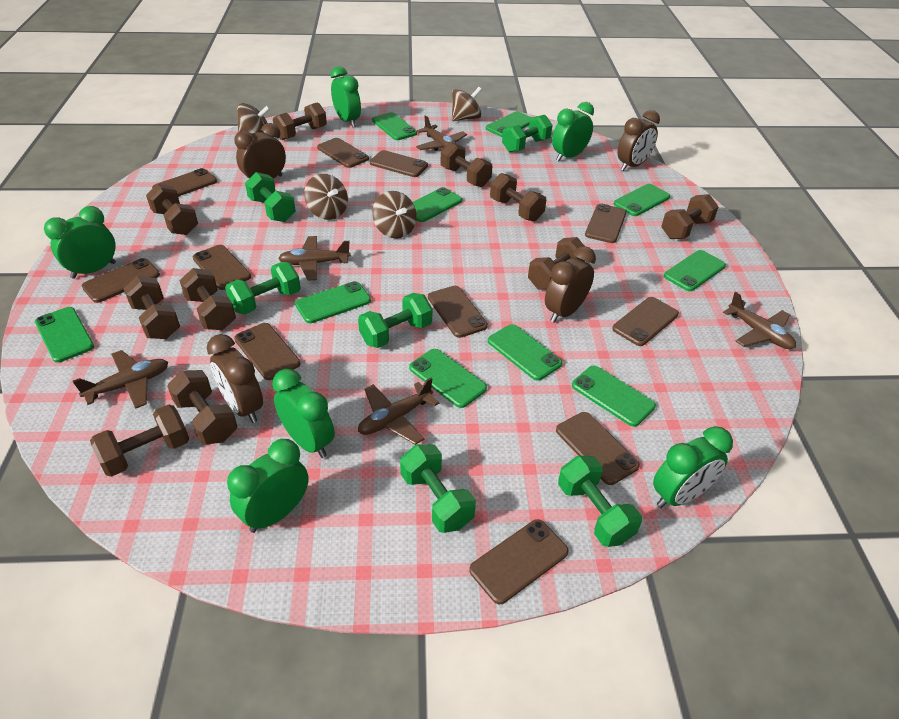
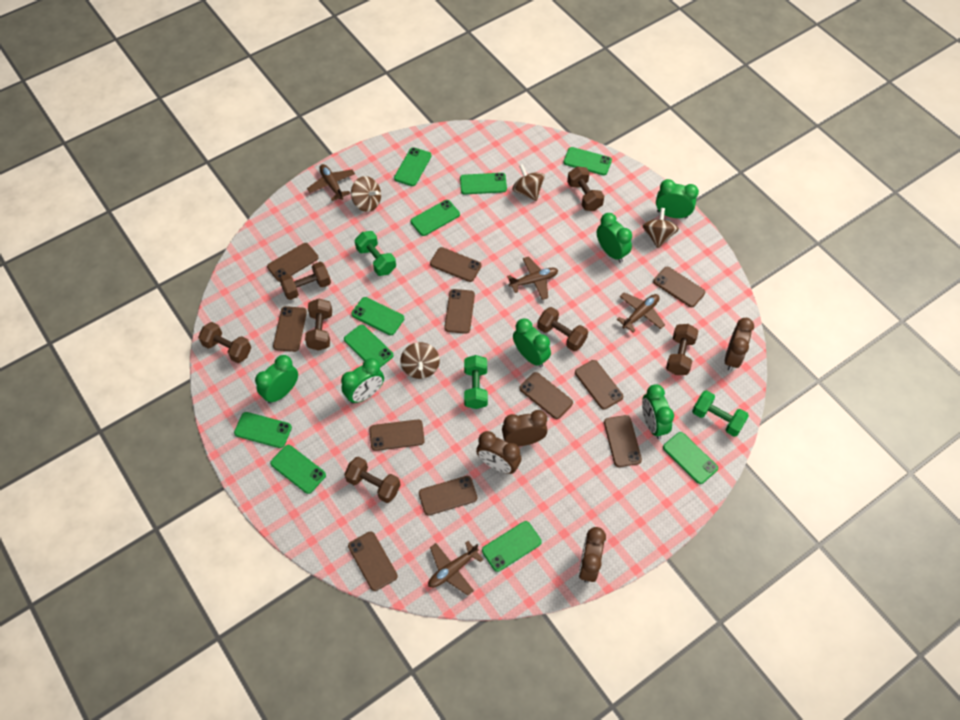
brown dumbbell: [90,404,189,477] [123,276,180,339] [146,184,198,235] [167,370,238,444] [179,268,236,330] [273,102,327,140] [441,142,492,187] [490,173,546,221] [528,237,585,290] [661,194,719,239] = 10 -> [198,322,251,363] [279,262,331,300] [305,299,332,351] [344,456,401,503] [537,307,588,351] [567,167,604,211] [666,324,698,375] = 7
brown plane: [73,350,168,409] [278,236,351,281] [358,378,439,445] [416,115,467,151] [723,292,796,349] = 5 -> [307,164,355,201] [428,541,484,596] [507,256,558,300] [617,292,665,332] = 4
green dumbbell: [225,262,301,315] [245,172,296,222] [358,293,432,348] [400,444,476,533] [502,115,552,152] [558,456,642,547] = 6 -> [355,231,396,276] [464,355,488,409] [692,390,749,437] = 3

